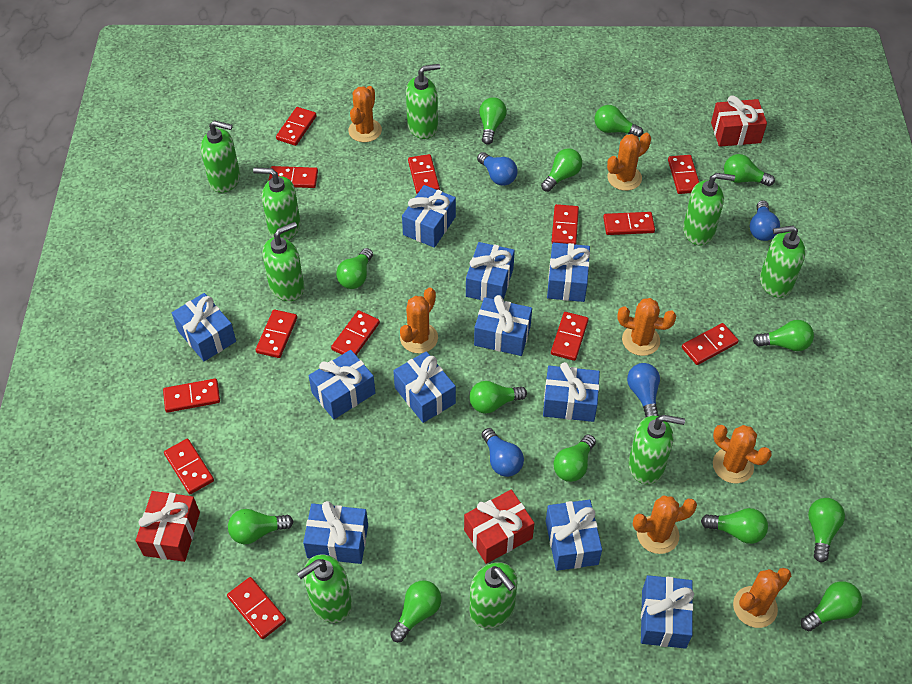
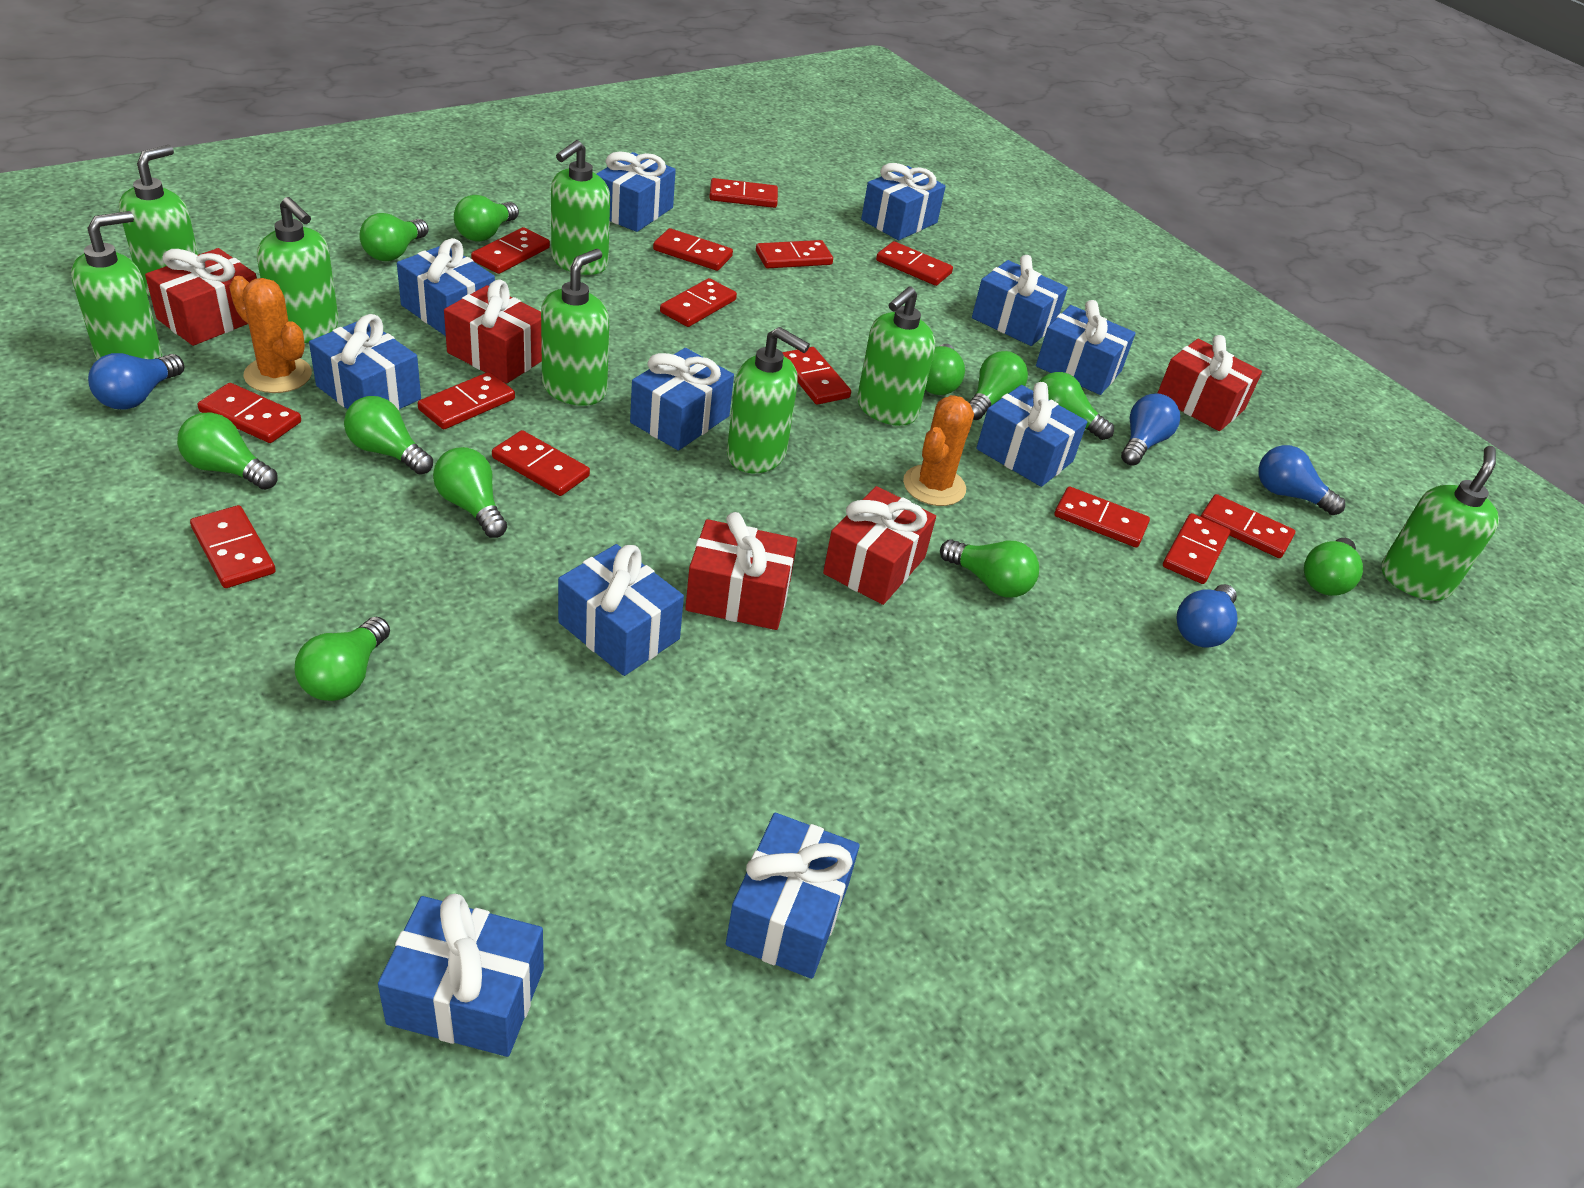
green light bulb: [228,509,294,544] [336,248,373,289] [391,580,441,642] [469,381,527,414] [479,97,507,145] [541,148,582,192] [554,434,596,482] [595,105,643,138] [701,508,768,544] [724,154,775,186] [753,320,814,351] [801,581,862,631] [808,498,845,562] = 13 -> [177,412,278,490] [295,617,390,701] [344,396,433,475] [359,213,428,261] [433,447,507,538] [454,195,519,241] [925,344,965,395] [940,539,1039,598] [969,351,1028,420] [1039,372,1114,440] [1304,538,1363,596] = 11
green soap dispenser: [200,120,240,193] [253,168,300,240] [262,222,304,301] [297,554,352,623] [406,64,440,139] [470,562,517,628] [629,415,685,485] [683,173,735,246] [760,225,806,298] = 9 -> [71,211,162,360] [119,145,198,297] [257,197,339,343] [541,249,609,406] [551,140,610,275] [727,327,810,473] [857,286,935,426] [1382,446,1499,601] = 8
orange cactus: [348,86,382,142] [400,288,438,353] [607,133,651,191] [617,298,677,356] [633,495,697,554] [713,425,772,483] [733,568,791,628] = 7 -> [229,276,312,393] [903,395,974,506] = 2
red domino: [163,379,220,413] [164,439,214,494] [227,577,286,639] [256,310,297,358] [268,166,318,188] [276,107,317,146] [331,310,380,355] [408,154,440,194] [551,312,589,361] [552,204,579,245] [603,212,655,235] [668,155,699,194] [682,323,739,365] = 13 -> [190,505,276,588] [197,383,301,443] [418,372,515,429] [471,227,550,274] [492,430,590,496] [653,228,733,271] [660,278,737,327] [709,178,778,208] [756,240,833,268] [782,347,851,405] [876,241,953,286] [1055,487,1150,548] [1163,513,1230,584] [1200,494,1295,558] = 14
red gift: [136,491,200,562] [464,490,534,564] [711,96,767,147] = 3 -> [145,248,257,346] [444,280,542,383] [685,512,797,630] [823,486,936,605] [1158,335,1262,431] = 5

